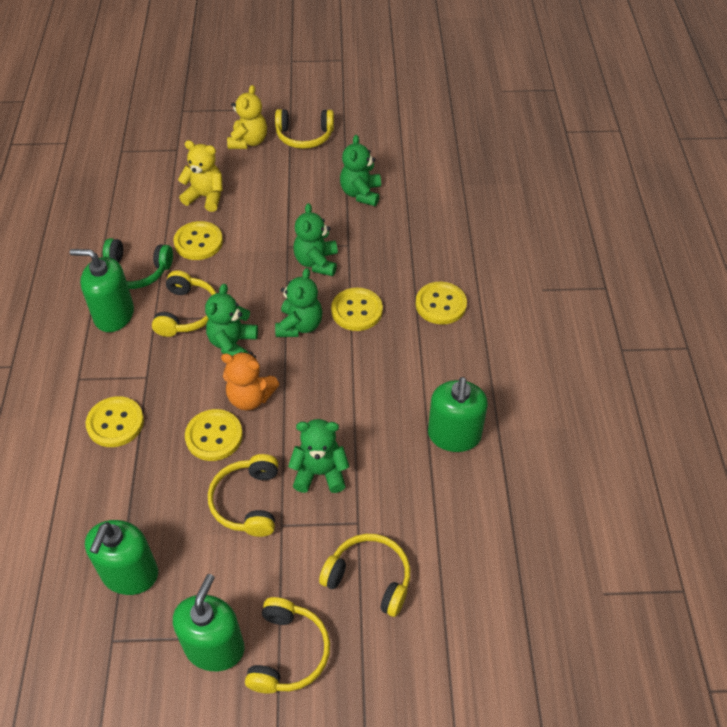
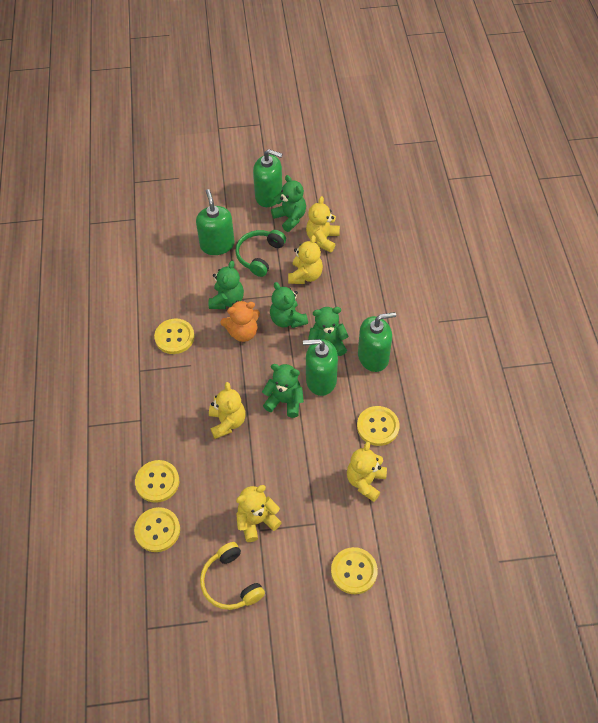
yellow headphones: [152,271,216,337] [208,454,278,537] [245,597,330,694] [275,109,334,149] [319,534,410,617] = 5 -> [200,542,265,610] = 1
yellow teddy bear: [178,140,223,212] [227,85,267,149] = 2 -> [209,382,246,439] [236,485,282,542] [288,235,323,284] [306,196,340,253] [347,442,387,502] = 5

